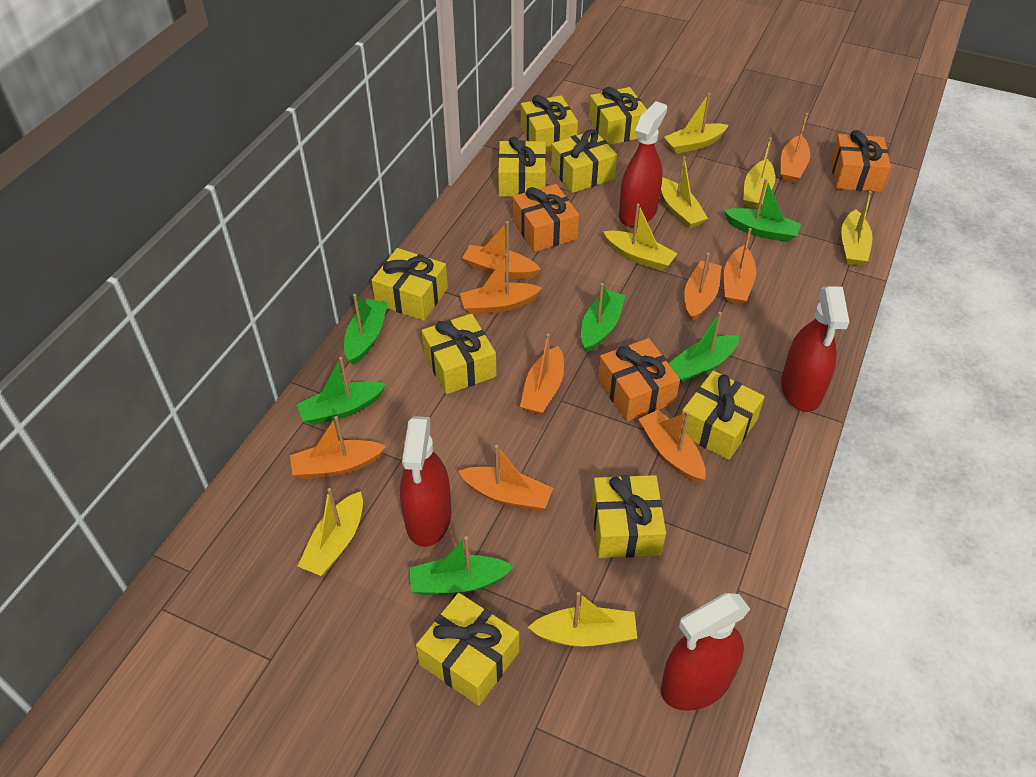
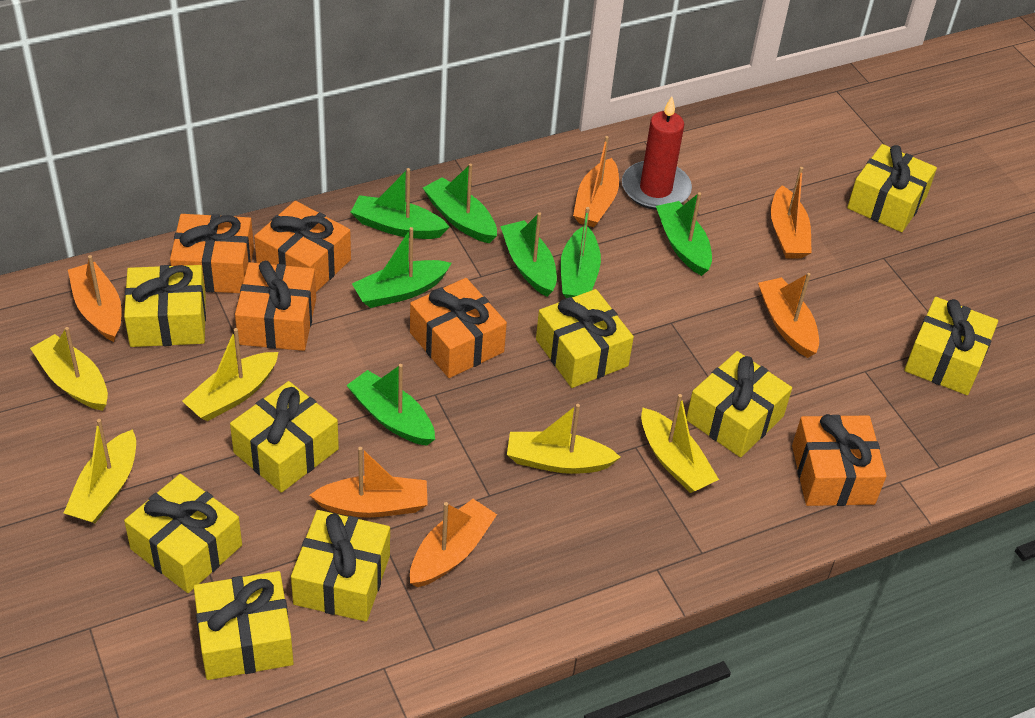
green boat: [296,357,387,425] [344,294,388,365] [409,536,514,595] [581,283,626,352] [668,312,740,383] [724,179,801,242] = 6 -> [346,364,435,446] [351,168,449,239] [352,227,452,308] [423,164,497,243] [500,212,557,297] [560,207,601,298] [656,192,712,276] = 7
orange boat: [290,416,386,479] [458,445,553,511] [460,254,542,315] [462,221,541,279] [520,333,564,415] [639,410,706,483] [684,252,722,322] [724,228,756,305] [781,113,810,183] = 9 -> [68,255,122,342] [310,447,428,518] [410,499,497,587] [573,136,619,227] [758,273,819,358] [771,167,812,259] = 6
orange gift: [513,184,579,252] [598,338,680,422] [831,130,891,192] = 3 -> [170,214,254,293] [235,261,316,351] [254,201,351,292] [410,278,507,378] [792,414,886,506] = 5
red candle: none = 0 -> [622,97,692,210] = 1
red spray bottle: [400,416,451,547] [619,101,667,227] [661,593,750,711] [781,286,849,412] = 4 -> none = 0
yellow boat: [298,488,363,576] [527,592,637,647] [603,204,678,271] [661,156,708,229] [664,93,728,154] [743,137,775,209] [841,191,872,266] = 7 -> [30,327,108,411] [64,419,136,523] [182,328,278,421] [507,404,621,474] [641,394,719,493] = 5

